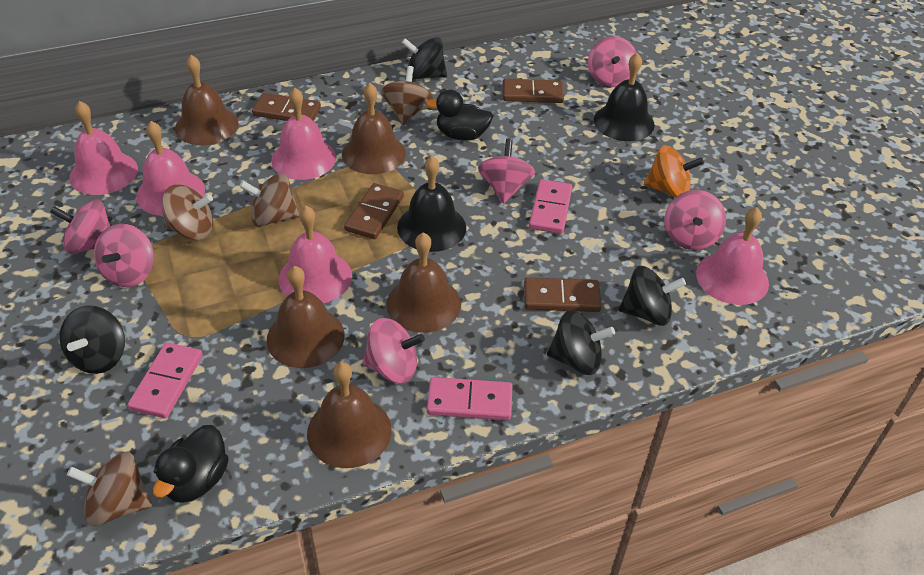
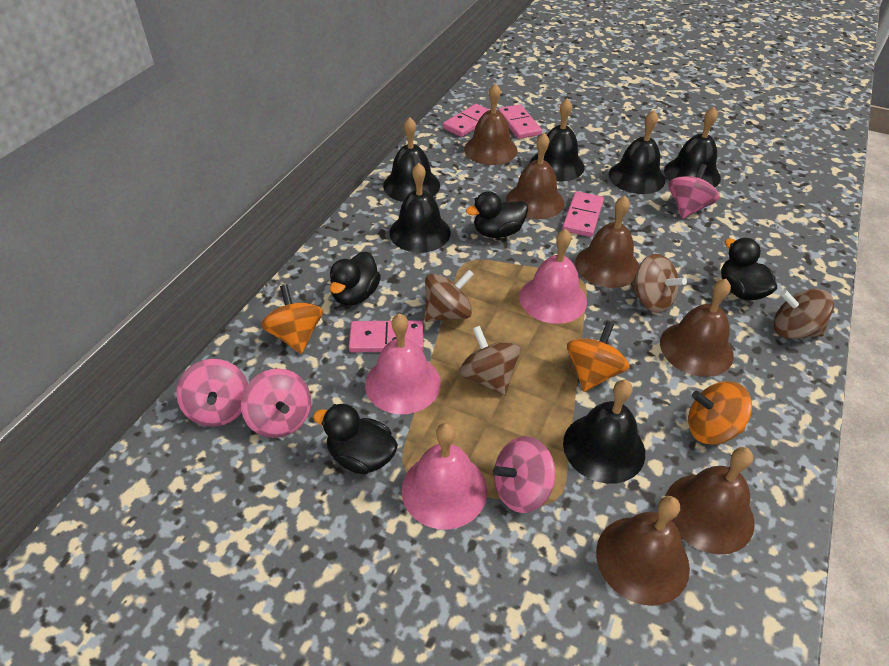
black bell: [397,156,466,252] [594,53,655,141] = 2 -> [383,117,440,202] [389,163,451,253] [530,98,585,182] [563,380,645,484] [609,110,665,194] [664,107,721,187] = 6
black duck: [153,425,229,503] [426,89,493,141] = 2 -> [313,404,398,475] [330,252,381,306] [466,191,528,238] [721,238,777,300] = 4
black spinning top: [60,305,125,374] [402,37,447,79] [547,310,615,375] [619,266,686,326] = 4 -> none = 0
brown bell: [175,55,238,145] [267,266,345,368] [307,362,392,468] [342,83,406,174] [386,233,461,333] = 5 -> [464,83,518,165] [506,133,564,219] [575,196,639,288] [596,496,690,606] [660,279,734,377] [665,447,755,554] = 6
brown domino: [252,93,321,121] [344,183,404,239] [503,79,564,103] [524,277,601,312] = 4 -> none = 0
orange spinning top: [644,145,704,197] = 1 -> [261,285,323,354] [567,321,630,392] [688,381,752,445] = 3
pink bell: [69,101,138,195] [136,121,205,216] [271,87,336,180] [279,206,352,303] [696,207,769,305] = 5 -> [365,313,441,414] [402,423,487,530] [519,229,587,324] = 3
pink domino: [128,342,203,418] [427,377,512,420] [529,179,572,234] = 3 -> [349,320,423,352] [443,104,489,137] [498,104,542,139] [562,191,604,237] = 4
pink spinning top: [50,200,110,254] [94,224,154,287] [362,318,425,383] [478,139,535,203] [588,36,637,87] [665,190,726,250] = 6 -> [176,359,248,427] [241,368,311,438] [493,436,555,513] [669,164,719,219] = 4

